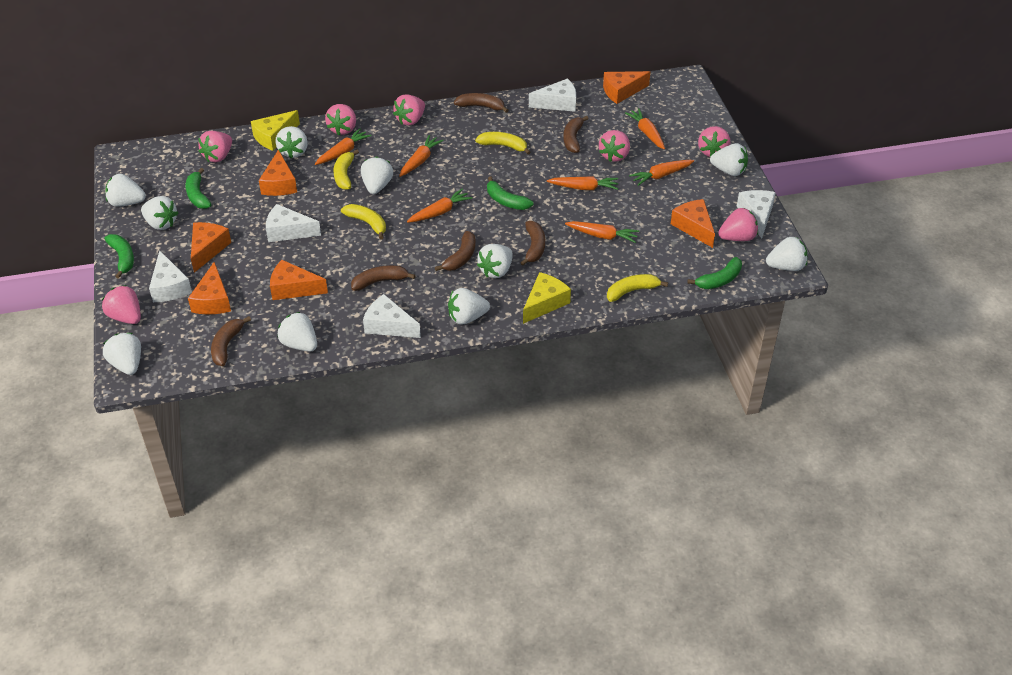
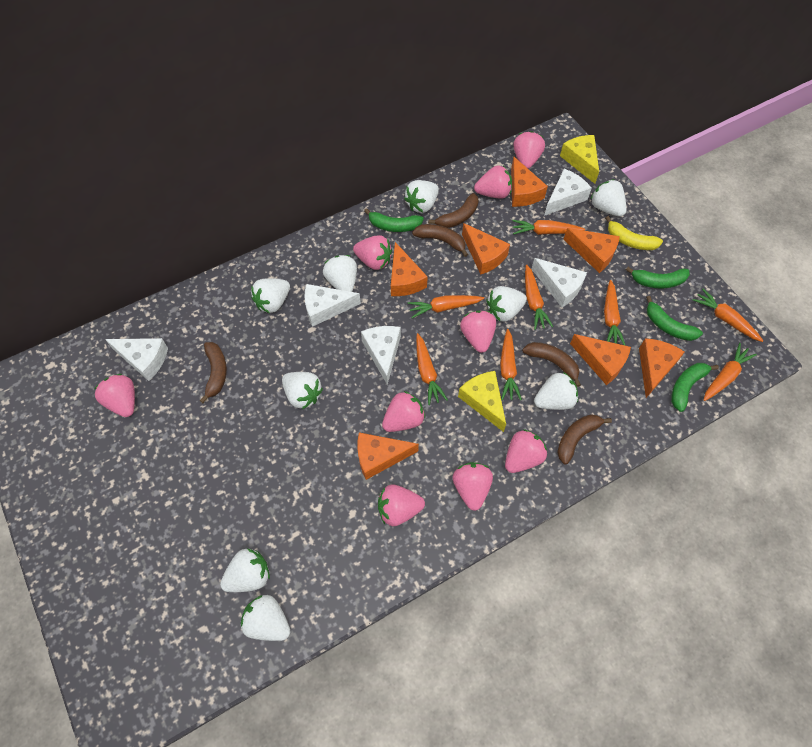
brown banana: [211,316,251,366] [351,265,416,291] [435,231,476,271] [454,93,509,113] [520,221,545,266] [563,116,589,153] = 6 -> [200,342,227,403] [412,224,468,257] [428,193,478,228] [522,342,581,387] [557,414,612,464] = 5
orange carrot: [315,128,372,165] [399,135,444,177] [407,189,472,223] [547,176,618,190] [565,221,639,243] [625,108,665,149] [629,160,694,186] = 7 -> [408,295,484,318] [416,333,448,405] [500,329,522,400] [512,220,585,235] [525,265,553,330] [604,280,626,346] [693,289,763,342] [704,343,757,401] = 8
orange cheese: [188,262,231,314] [191,222,231,273] [259,150,297,196] [270,260,328,300] [603,71,650,104] [671,199,715,248] = 6 -> [357,433,419,480] [391,242,428,296] [462,223,510,275] [511,157,548,207] [563,228,620,273] [570,334,631,385] [639,338,684,398] = 7
pink strawberry: [102,285,141,324] [198,131,232,162] [325,104,356,135] [393,94,425,126] [599,130,630,162] [698,126,730,157] [718,208,758,241] = 7 -> [94,374,135,417] [353,235,392,270] [378,484,425,526] [382,391,425,432] [453,462,493,511] [460,310,496,353] [474,165,512,199] [505,429,547,473] [513,131,545,169] = 9
white strawberry: [103,333,141,375] [106,174,146,207] [141,196,178,230] [275,126,308,159] [277,312,317,351] [361,156,393,194] [448,288,490,324] [477,244,513,278] [710,143,748,176] [766,237,807,271] = 10 -> [220,549,270,592] [241,595,291,641] [251,278,290,313] [282,372,323,409] [323,255,357,292] [404,180,439,213] [486,286,527,322] [534,372,578,410] [591,179,626,217] = 9
yellow banana: [334,149,359,190] [341,204,386,240] [475,132,531,155] [607,274,668,302] = 4 -> [605,216,663,250] = 1

